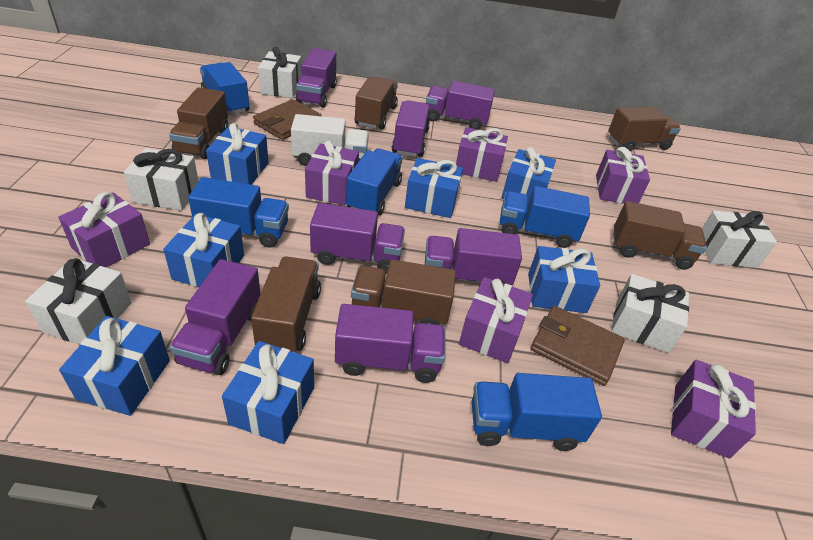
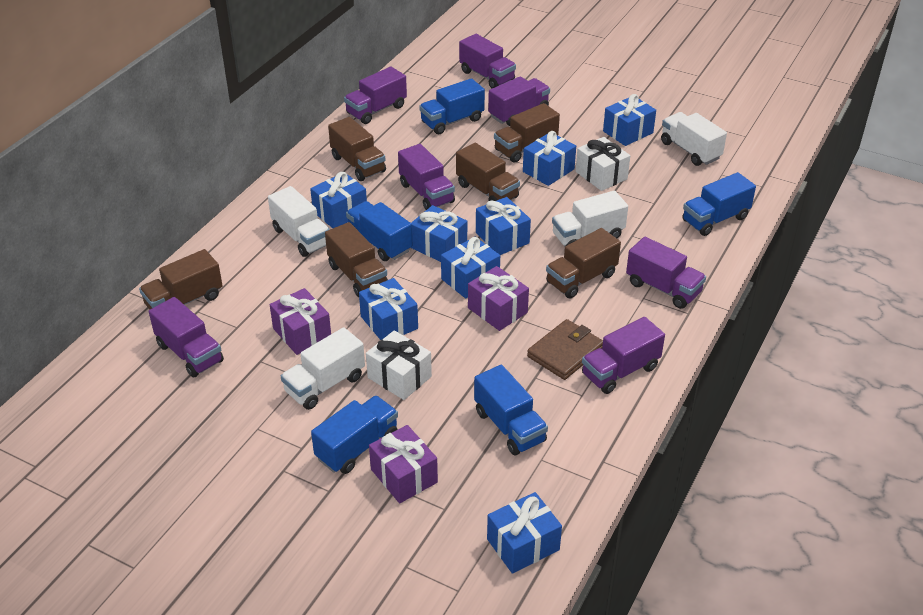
blue gift: [59,316,170,416] [163,213,244,287] [206,123,269,185] [222,341,314,444] [405,158,463,218] [501,147,556,204] [528,246,600,313] = 7 -> [310,172,367,228] [359,278,418,340] [411,205,467,262] [441,237,500,299] [476,197,531,255] [487,492,562,574] [523,131,576,186] [603,94,656,146] = 8
brown wallet: [253,99,322,140] [531,306,625,386] = 2 -> [527,319,603,380] = 1
purple gift: [58,192,150,267] [305,140,359,205] [456,127,508,182] [459,277,533,363] [596,147,650,204] [671,359,756,459] = 6 -> [269,288,331,355] [369,425,438,503] [468,266,529,331] = 3
white gift: [25,258,132,344] [124,148,199,211] [258,47,302,98] [611,274,689,353] [702,210,777,268] = 5 -> [366,330,432,400] [576,137,630,191] = 2
white truck: [291,114,369,166] = 1 -> [268,186,330,257] [281,327,365,410] [552,191,628,246] [661,112,727,166] = 4

